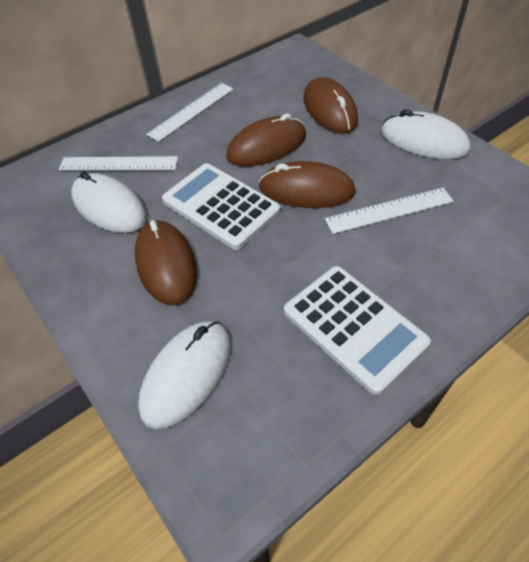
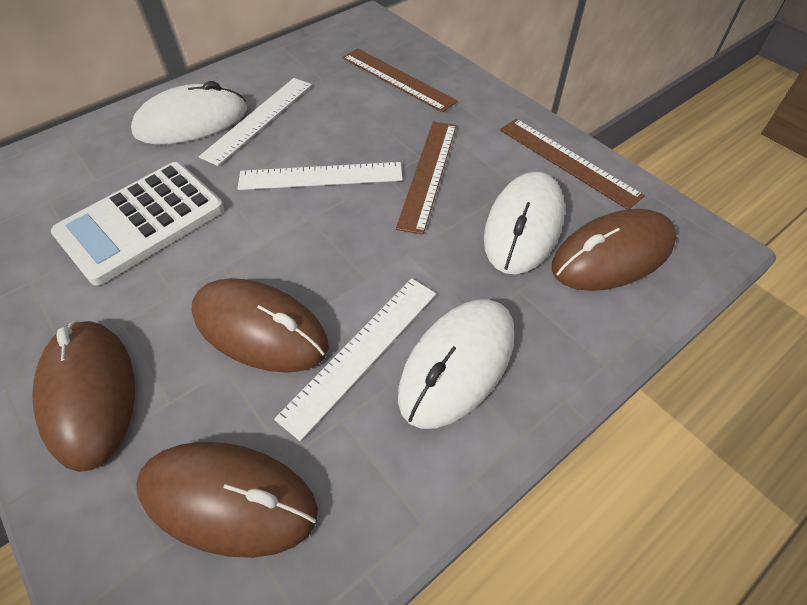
brown ruler: none = 0 -> [343,48,458,112] [396,122,457,234] [500,119,645,209] = 3
white calculator: [162,163,281,250] [284,266,431,395] = 2 -> [51,162,224,286] = 1

